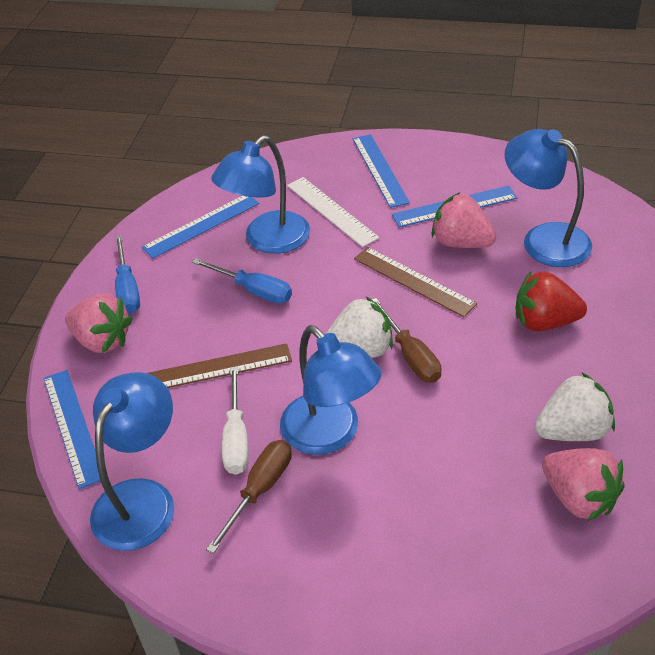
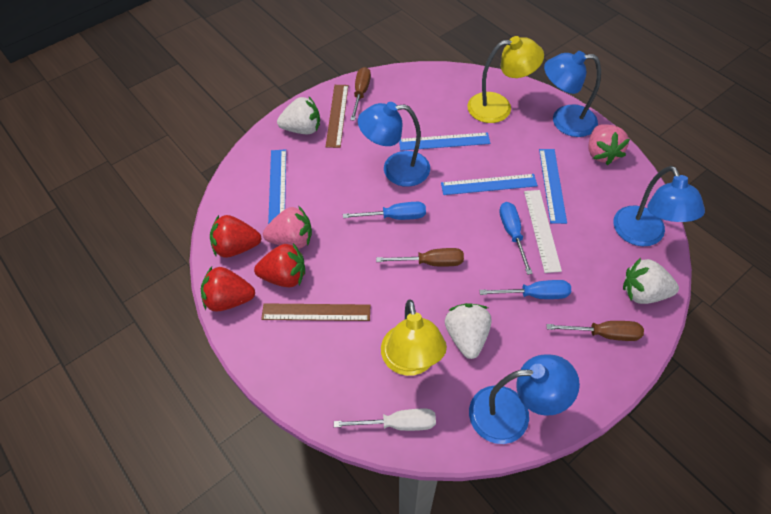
blue screwdriver: [115,235,140,314] [192,258,292,304] = 2 -> [343,202,426,220] [479,280,571,299] [499,202,533,275] = 3
brown screwdriver: [206,440,292,554] [372,298,442,383] = 2 -> [350,67,371,121] [376,248,464,266] [546,321,644,341] = 3
pink strawberry: [65,293,132,353] [432,192,496,248] [542,448,625,522] = 3 -> [263,205,312,249] [589,124,630,165] = 2
red strawberry: [516,270,587,331] = 1 -> [201,267,255,312] [210,215,261,258] [254,243,305,287] = 3
white strawberry: [326,296,393,358] [535,372,615,441] = 2 -> [277,97,320,134] [445,303,492,359] [623,258,679,304] = 3
yellow lamp: none = 0 -> [381,300,447,376] [467,36,544,123] = 2

